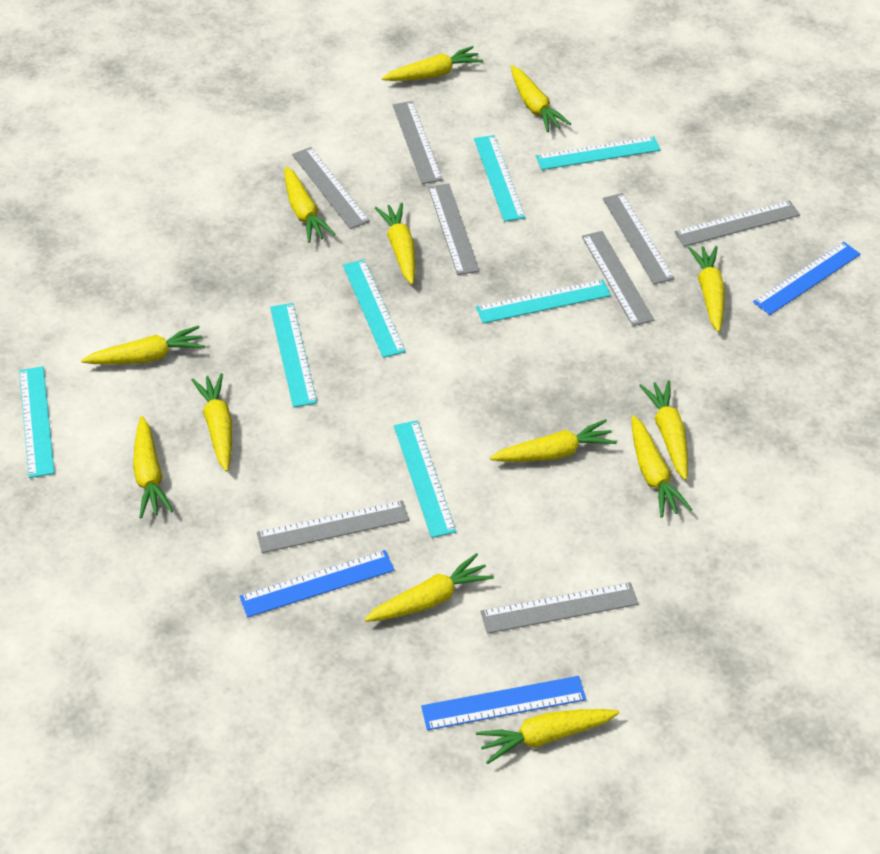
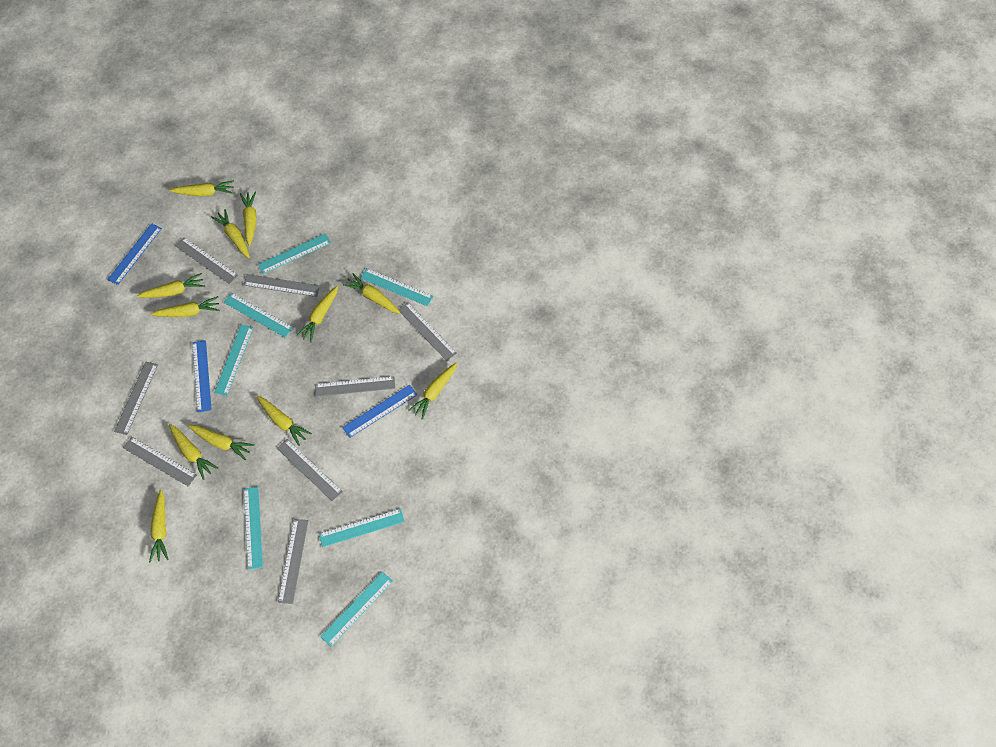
yellow carrot: [81,326,205,364] [133,416,173,519] [192,373,232,472] [285,166,336,243] [364,553,494,622] [375,203,415,285] [382,46,483,81] [476,709,620,764] [490,419,617,462] [511,66,571,132] [632,415,692,518] [639,380,688,480] [688,246,725,332] = 13 -> [137,273,205,298] [149,490,169,562] [151,296,220,317] [169,180,234,197] [169,424,218,480] [188,425,254,460] [211,209,250,258] [240,191,257,246] [256,396,312,446] [296,286,338,342] [343,273,400,314] [408,363,457,420] = 12

